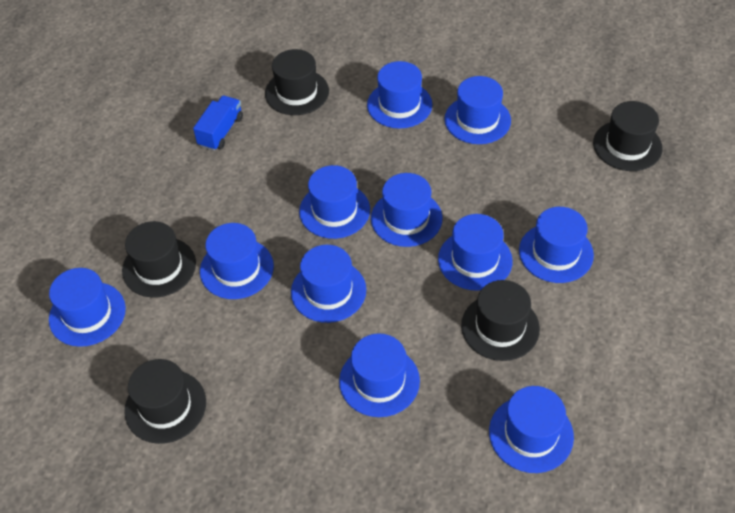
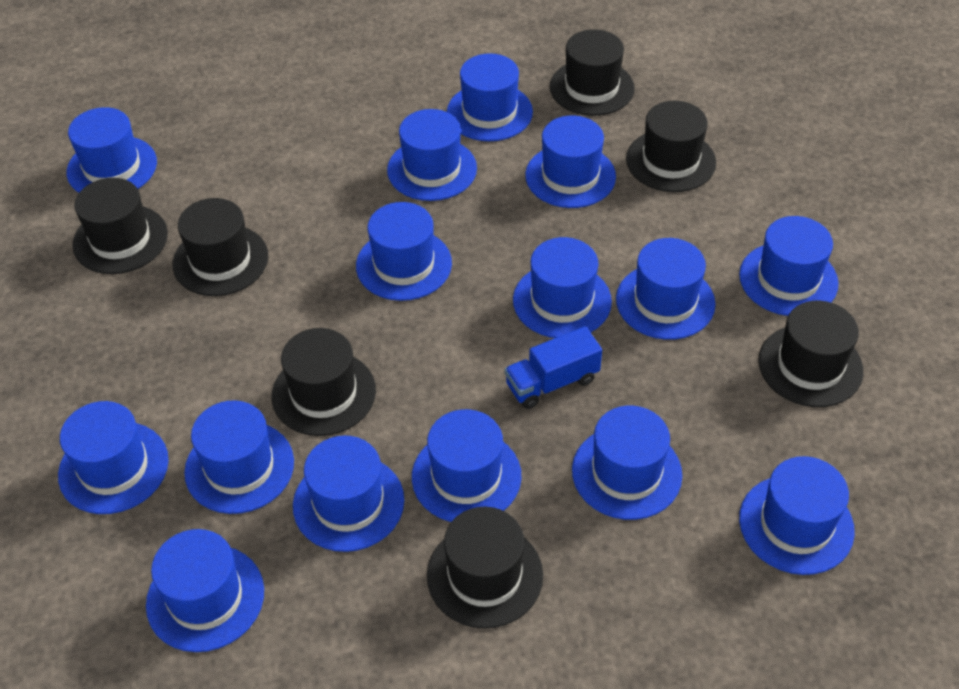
black hat: [122,221,196,298] [124,359,206,444] [265,49,329,115] [461,280,540,361] [593,101,663,171] = 5 -> [72,178,168,274] [172,198,268,296] [272,328,376,436] [427,507,543,629] [550,29,635,116] [626,101,716,192] [758,301,863,407] = 7
blue hat: [49,268,126,347] [200,223,274,299] [291,245,366,323] [299,165,370,239] [339,333,420,417] [367,61,432,129] [371,173,443,247] [438,214,513,291] [444,76,511,144] [489,386,574,473] [519,207,594,283] = 11 -> [58,401,169,514] [66,107,157,192] [146,529,264,652] [184,400,294,514] [293,436,404,552] [356,202,452,301] [387,109,477,201] [412,409,522,522] [447,53,533,141] [513,237,612,338] [525,116,616,208] [572,406,682,520] [616,238,716,340] [739,216,839,316] [739,456,855,575] = 15

